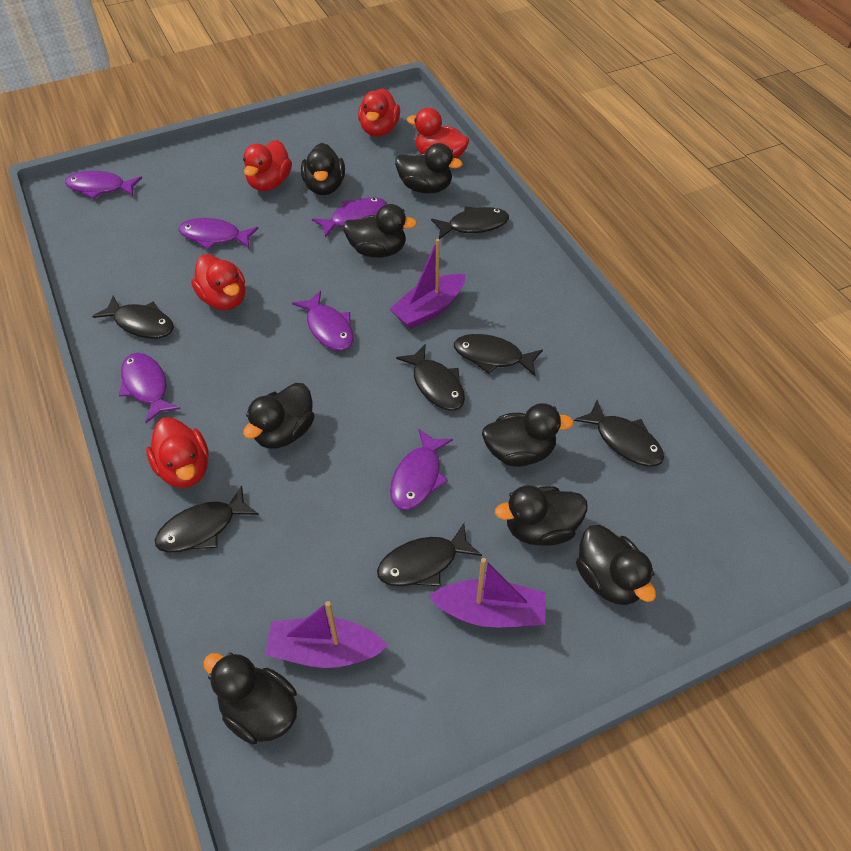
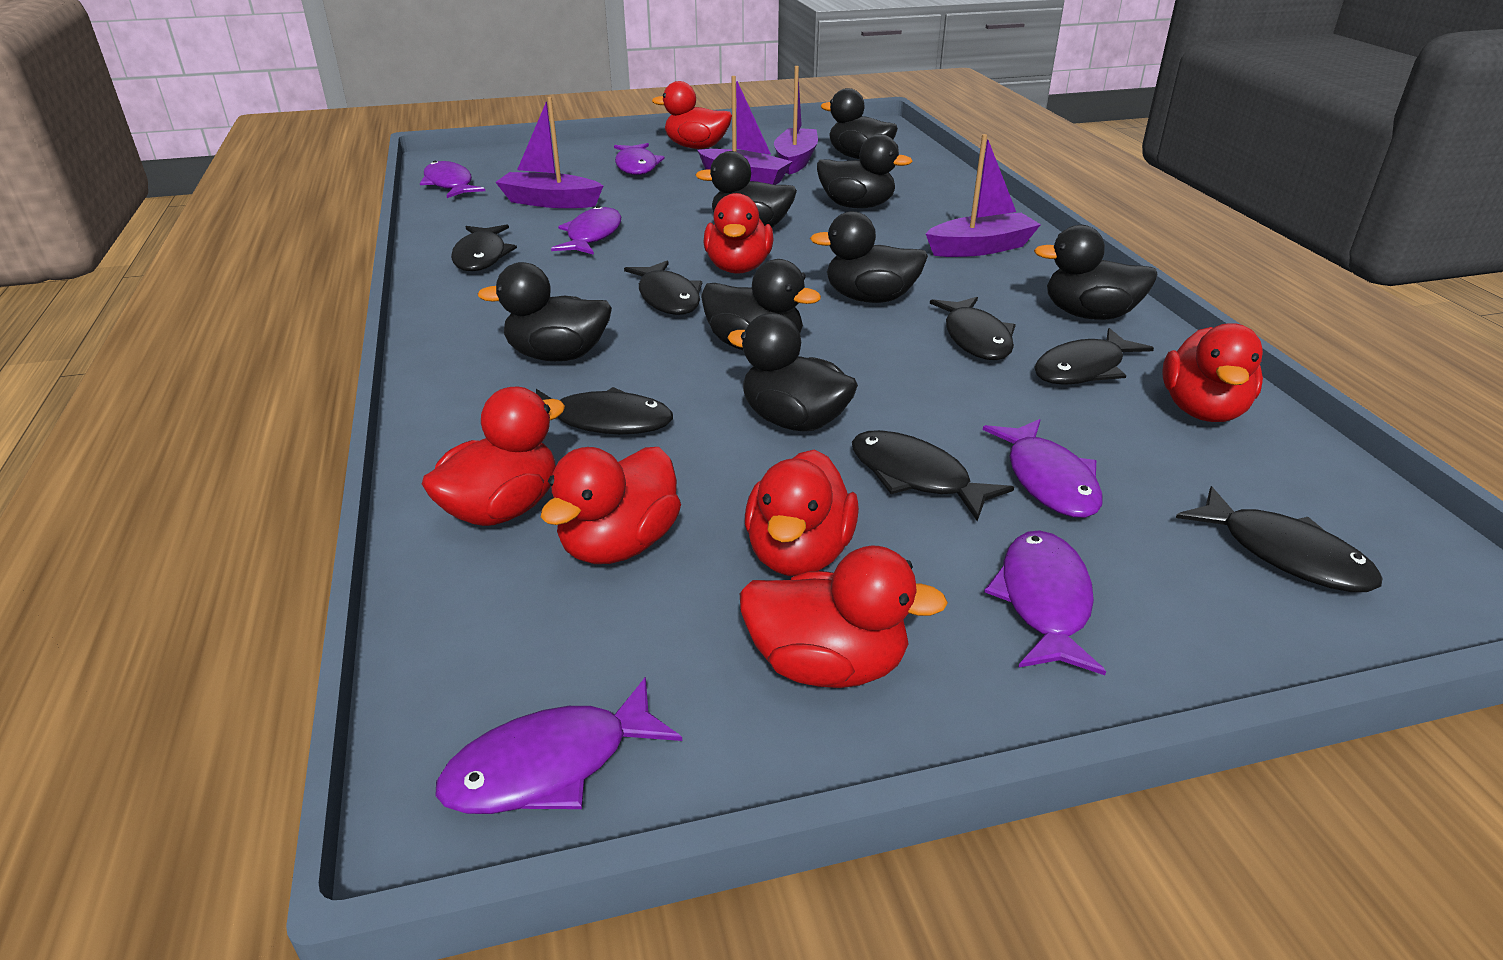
purple boat: [265,601,388,668] [390,239,465,329] [428,558,546,627] = 3 -> [495,97,603,208] [697,76,793,185] [774,66,818,175] [926,134,1041,257] = 4
red duck: [146,417,209,488] [191,254,245,310] [243,140,292,191] [358,88,400,137] [407,108,469,158] = 5 -> [422,387,565,526] [541,447,681,564] [652,81,732,149] [704,193,773,274] [740,546,948,688] [745,449,859,576] [1162,323,1263,422] = 7

